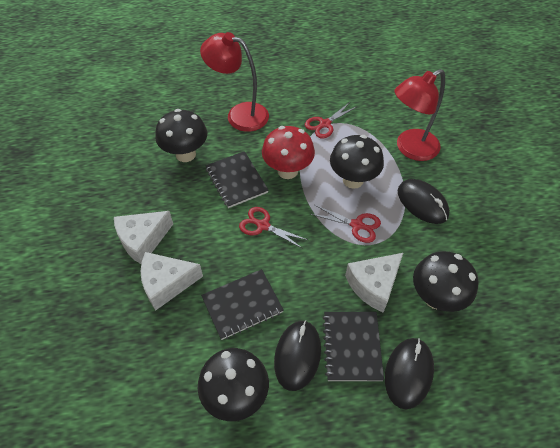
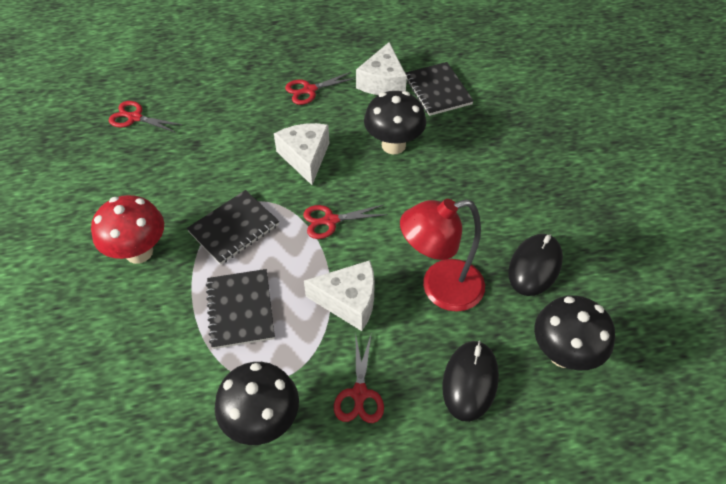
black mouse: [274,320,321,391] [385,338,434,410] [398,179,450,224] = 3 -> [442,341,499,422] [508,234,563,296] = 2
black mushroom: [155,109,207,162] [198,348,269,421] [330,135,384,189] [413,251,478,312] = 4 -> [215,362,299,445] [364,91,426,154] [534,295,615,371] = 3
red lamp: [200,32,269,132] [394,69,445,161] = 2 -> [400,199,485,312] = 1
red scissors: [239,207,308,249] [305,102,358,138] [310,205,381,243] = 3 -> [109,101,183,133] [285,72,356,105] [303,205,388,239] [334,335,384,423] = 4

